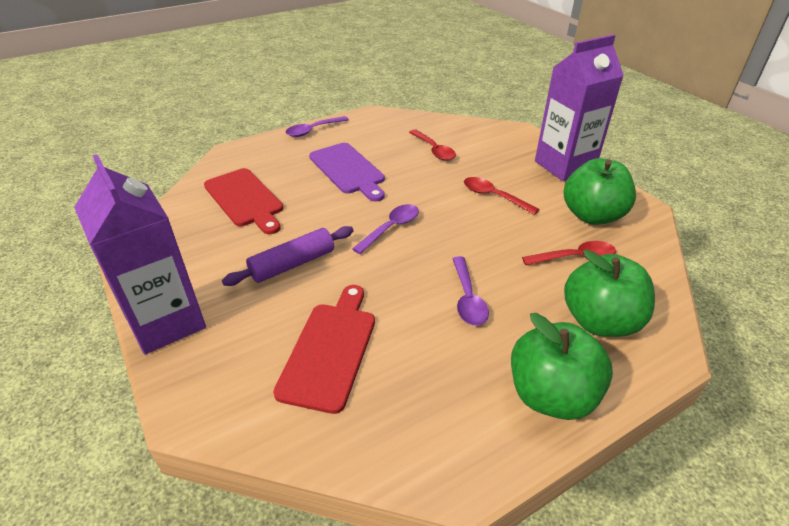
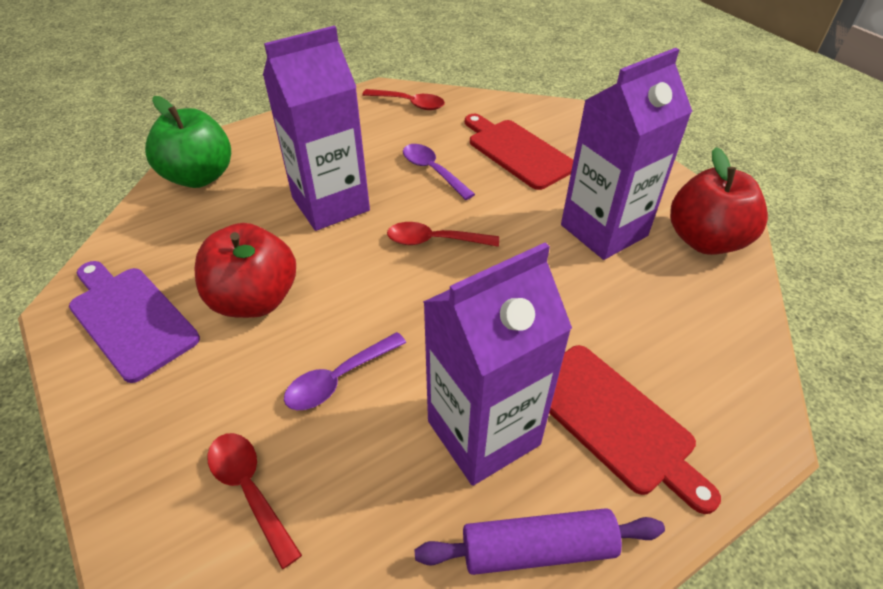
green apple: [511,313,613,420] [564,158,636,225] [564,250,655,337] = 3 -> [145,96,231,188] = 1
purple carton: [74,155,206,354] [535,34,624,181] = 2 -> [263,26,370,231] [423,242,572,486] [561,48,693,260] = 3
purple spoon: [285,116,349,137] [352,204,419,254] [452,256,489,326] = 3 -> [284,332,406,410] [403,144,475,200] = 2
red apple: none = 0 -> [194,223,296,318] [670,147,768,255] = 2

